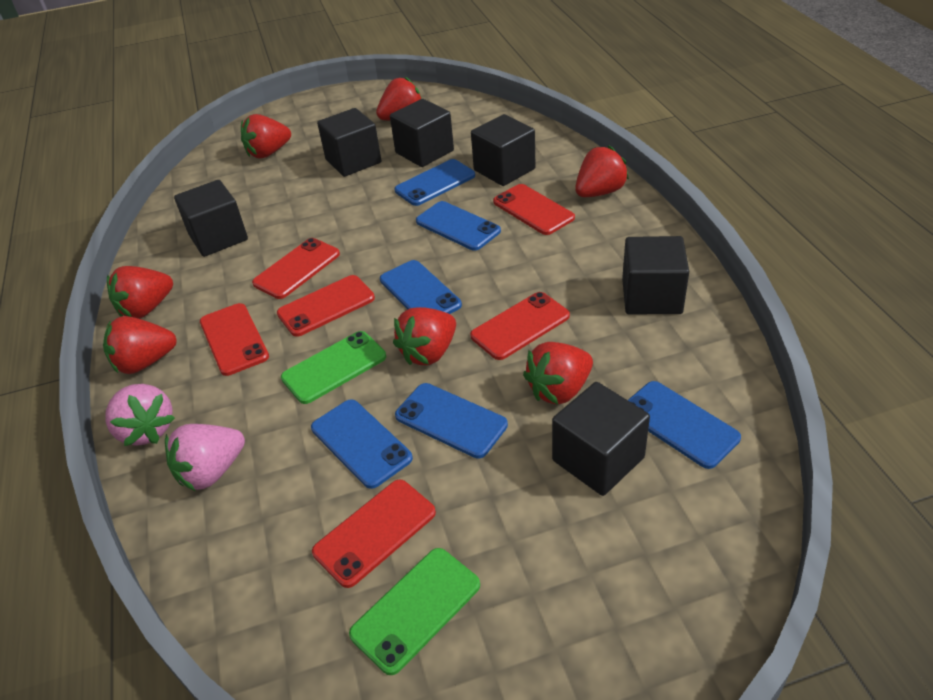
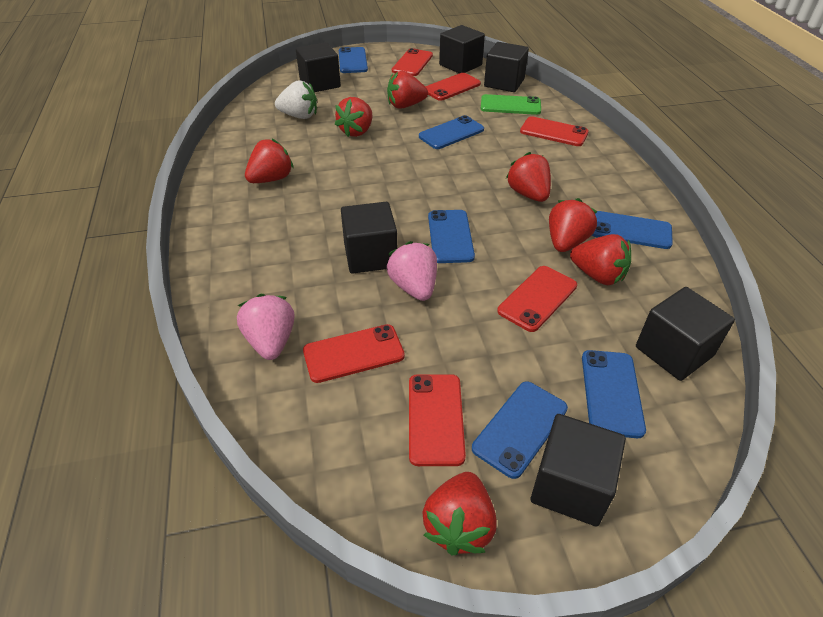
green phone: [281,331,386,404] [349,548,480,675] = 2 -> [481,94,541,115] = 1
white strawberry: none = 0 -> [275,80,317,119] = 1

